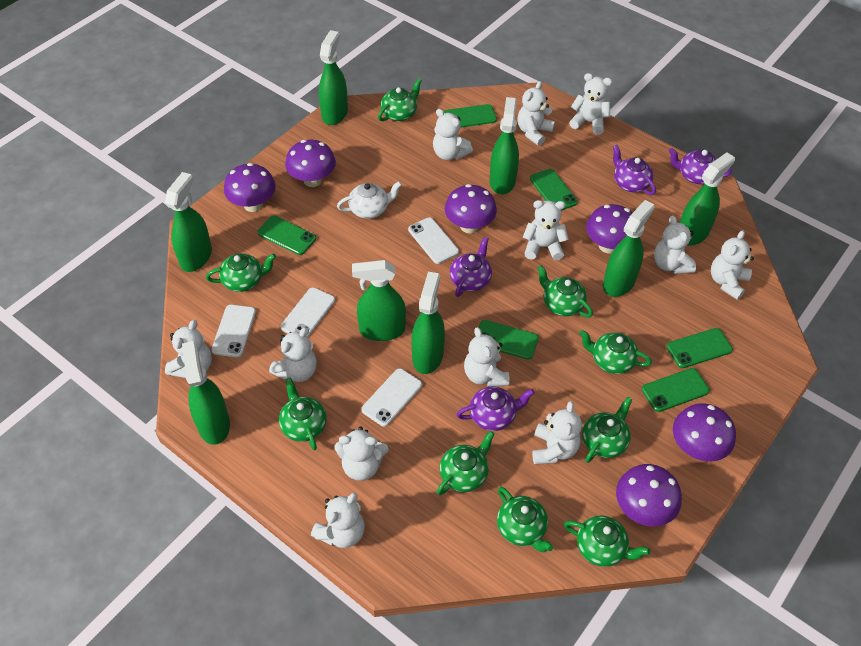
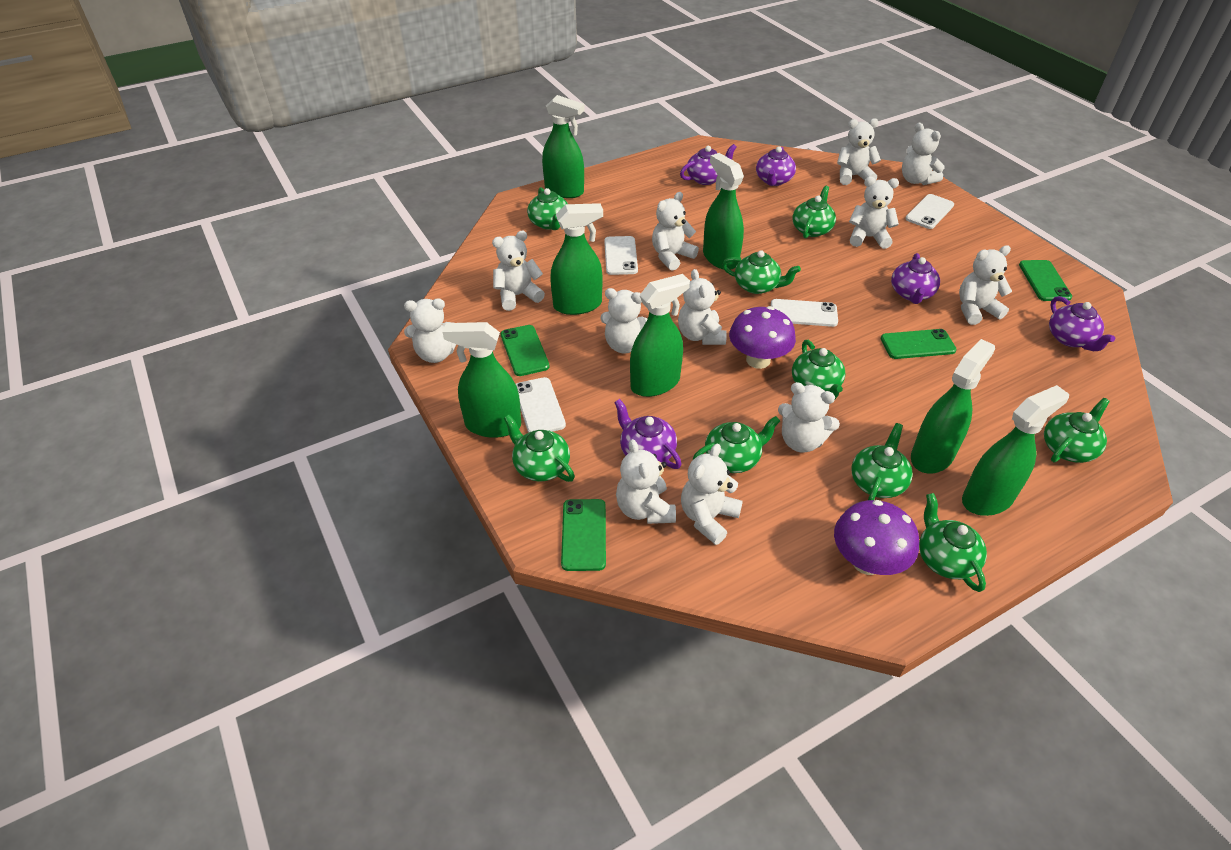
green phone: [257,216,316,255] [444,104,497,128] [475,320,539,360] [530,169,578,211] [642,368,710,412] [667,328,733,368] = 6 -> [501,325,550,376] [561,499,606,571] [881,329,957,359] [1019,260,1072,301] = 4
green spray bottle: [165,172,212,272] [182,341,230,445] [319,30,348,125] [352,260,406,341] [411,272,445,374] [489,97,519,194] [603,200,654,297] [680,152,735,246] = 8 -> [443,322,521,438] [542,95,585,198] [550,203,603,315] [630,274,690,397] [703,153,744,270] [911,339,995,474] [962,385,1069,516] = 7
purple mushroom: [224,163,276,212] [285,140,336,187] [445,184,497,233] [586,204,633,253] [616,464,682,527] [673,403,736,462] = 6 -> [729,306,796,369] [834,500,919,575] = 2
purple teapot: [450,237,492,297] [457,387,534,431] [613,145,656,195] [669,148,732,184] = 4 -> [614,399,681,469] [680,144,737,185] [756,146,796,186] [891,253,940,304] [1049,296,1115,351] = 5
white teapot: [337,181,402,219] = 1 -> none = 0

